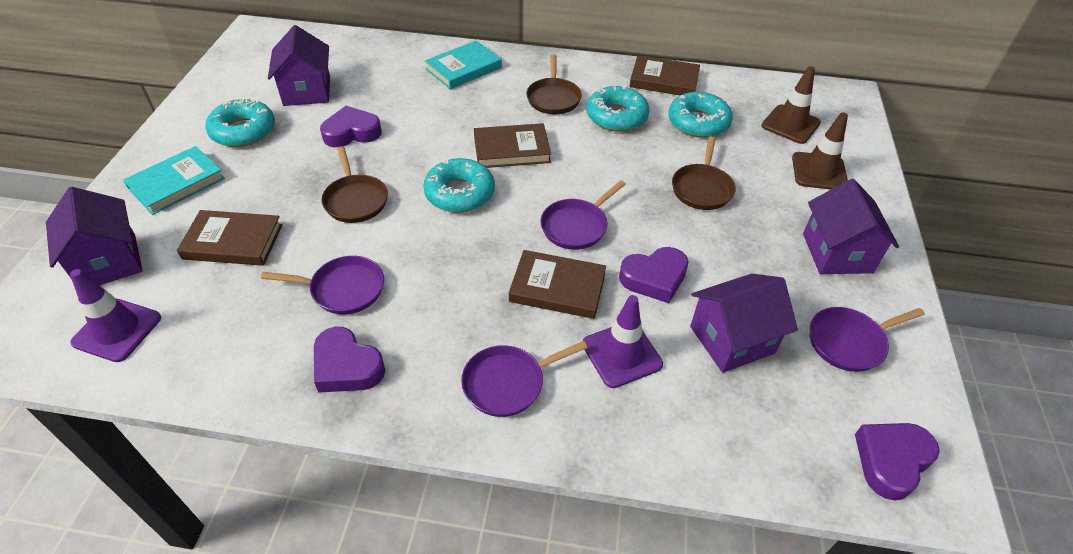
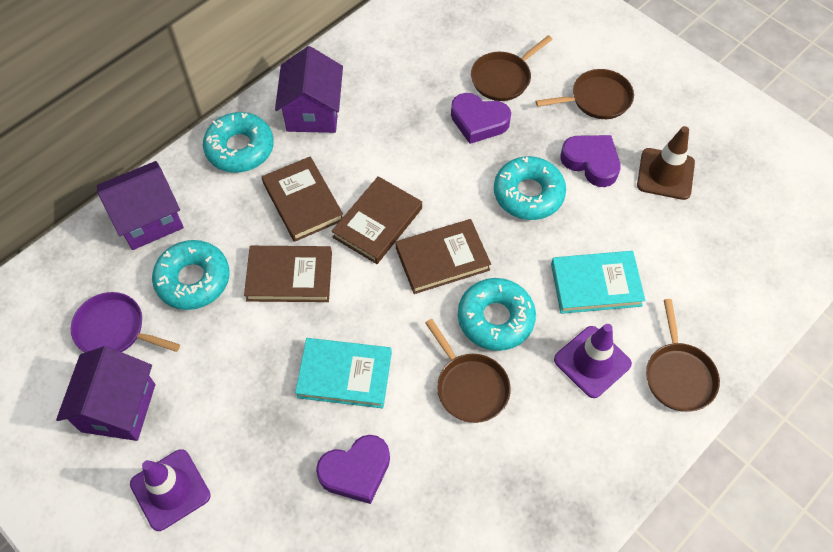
brown pan: [321,146,388,223] [526,55,582,114] [672,137,736,210] = 3 -> [425,319,511,423] [471,35,553,101] [536,69,634,119] [646,299,720,412] = 4
brown traffic cone: [761,66,821,144] [792,112,848,190] = 2 -> [637,126,695,200] = 1
purple heart: [314,327,385,393] [320,106,382,147] [619,247,689,303] [855,423,940,501] = 4 -> [316,435,390,504] [451,93,511,144] [560,135,621,187] = 3
purple house: [46,187,142,285] [268,25,330,106] [690,274,798,373] [803,179,899,274] = 4 -> [56,346,155,441] [97,161,184,250] [275,46,343,133] = 3
purple pan: [261,256,384,315] [461,341,588,417] [541,180,626,250] [810,307,925,372] = 4 -> [71,292,180,352] = 1

